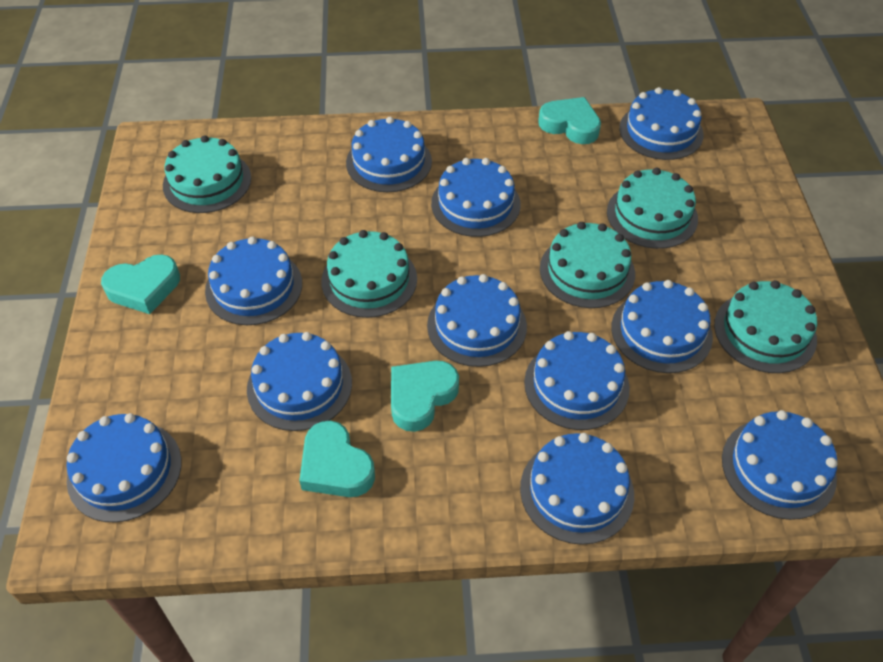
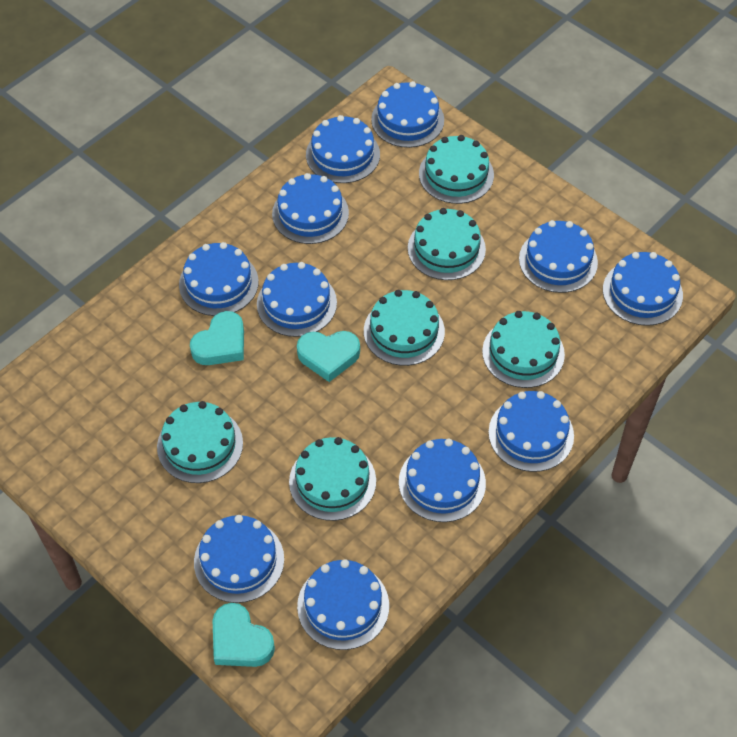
turquoise cake: [163,135,251,213] [321,230,417,318] [540,222,635,308] [607,168,698,249] [714,280,817,373] = 5 -> [157,401,243,483] [289,437,376,521] [364,290,445,366] [408,208,486,280] [419,135,494,204] [482,311,565,388] = 6
turquoise heart: [101,255,180,314] [299,421,375,497] [391,361,459,432] [538,97,601,144] = 4 -> [190,311,244,365] [213,603,275,667] [297,331,360,382] = 3

